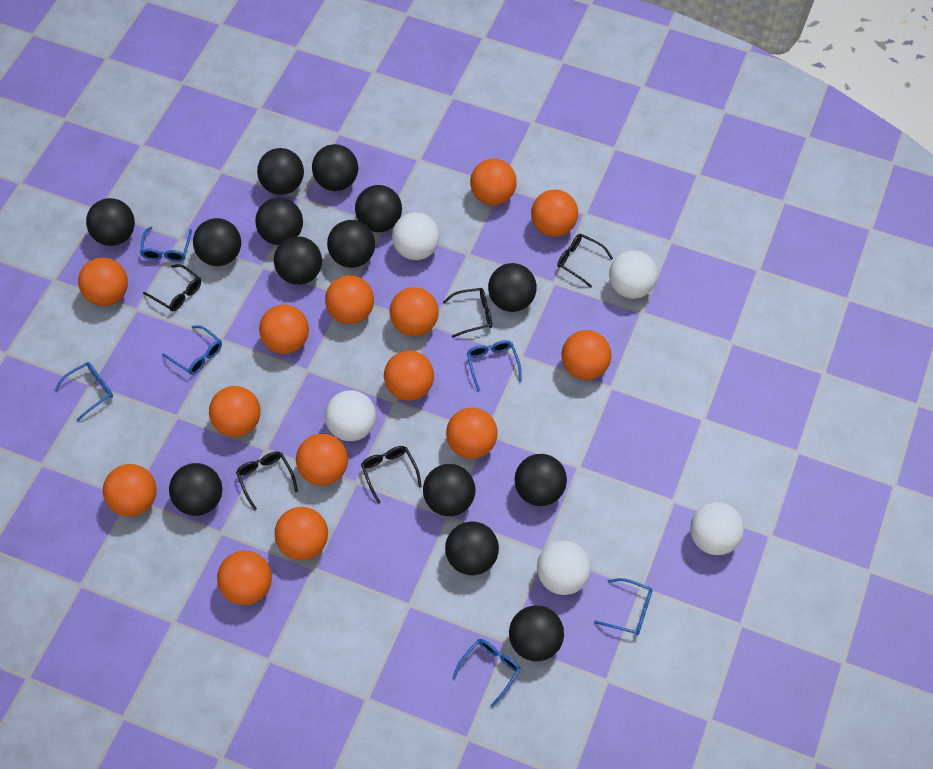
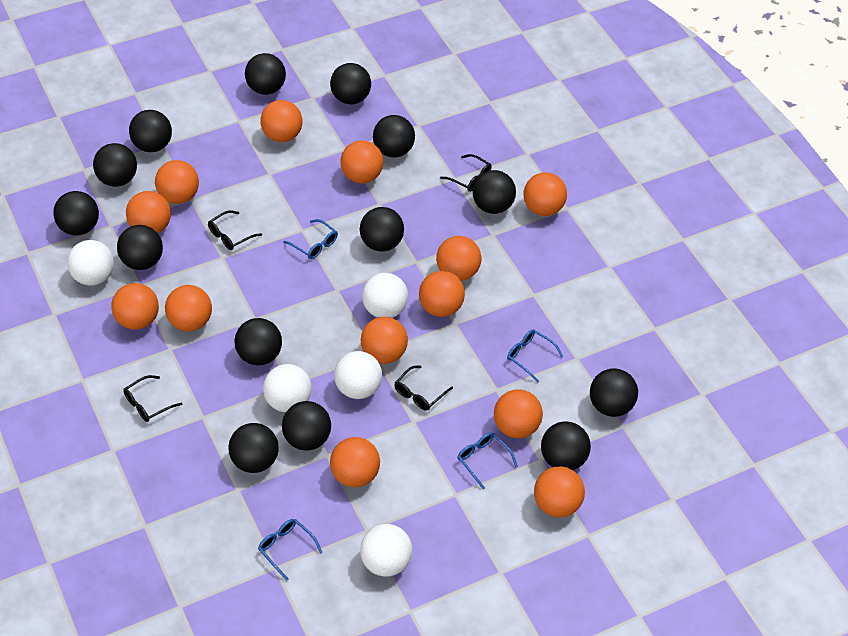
black glasses: [143,264,201,311] [236,451,298,511] [361,446,422,504] [443,288,492,338] [557,234,613,288] = 5 -> [123,375,182,422] [208,210,262,250] [395,365,453,411] [440,154,492,192] = 4
blue glasses: [55,362,113,421] [140,227,192,262] [162,325,222,375] [452,639,521,708] [467,340,522,391] [594,578,653,635] = 6 -> [258,519,323,580] [283,219,338,259] [457,433,518,489] [507,329,563,382] = 4
orange ball: [78,258,128,306] [103,464,157,517] [209,386,261,437] [217,550,272,605] [259,305,309,354] [275,507,328,560] [296,434,348,486] [325,275,374,324] [384,350,434,401] [389,287,439,336] [446,407,498,459] [470,159,517,205] [531,190,578,237] [561,330,611,380] = 14 -> [111,283,159,330] [126,191,171,233] [155,160,199,204] [165,285,212,331] [260,100,303,142] [330,437,380,487] [340,140,383,184] [361,317,408,364] [419,271,465,317] [436,236,481,281] [494,389,543,438] [523,172,567,216] [534,467,585,517] = 13

